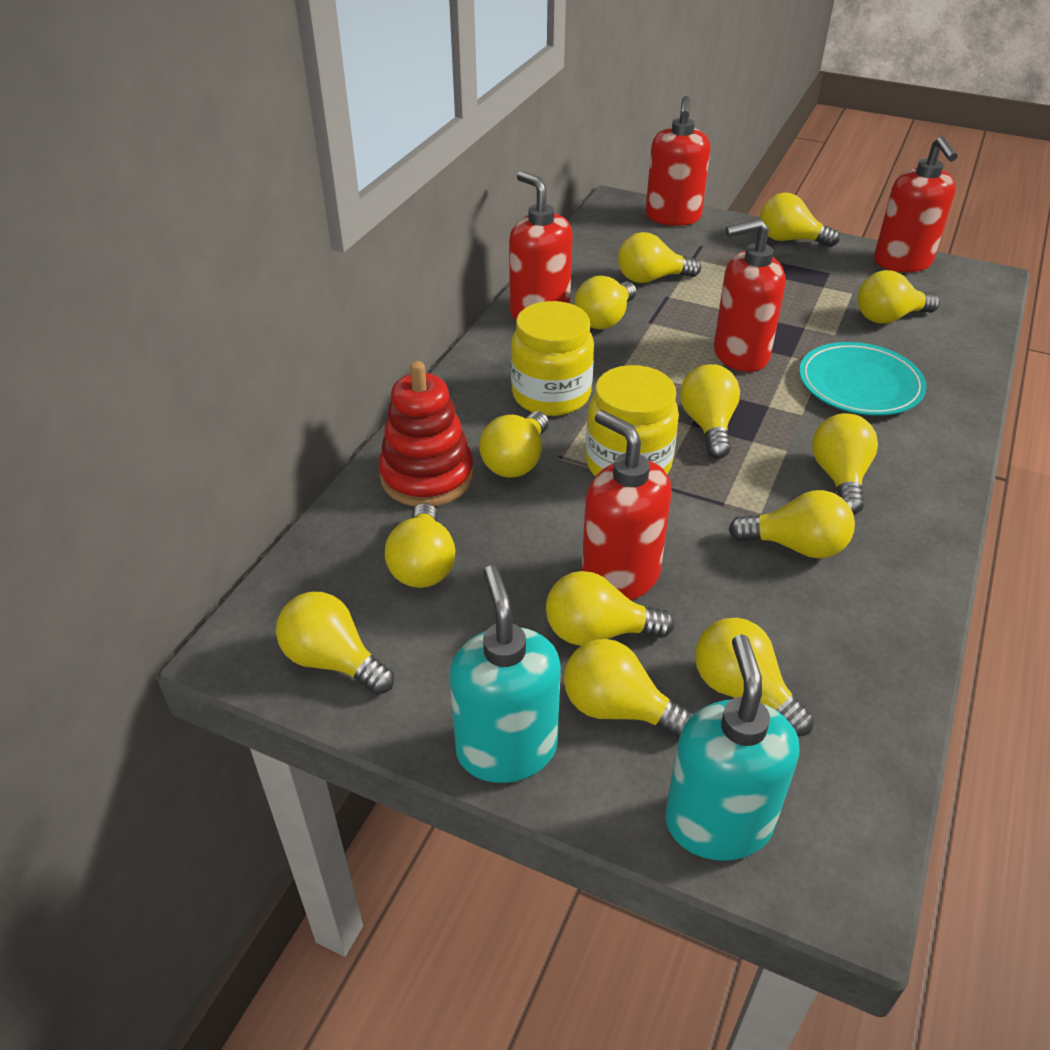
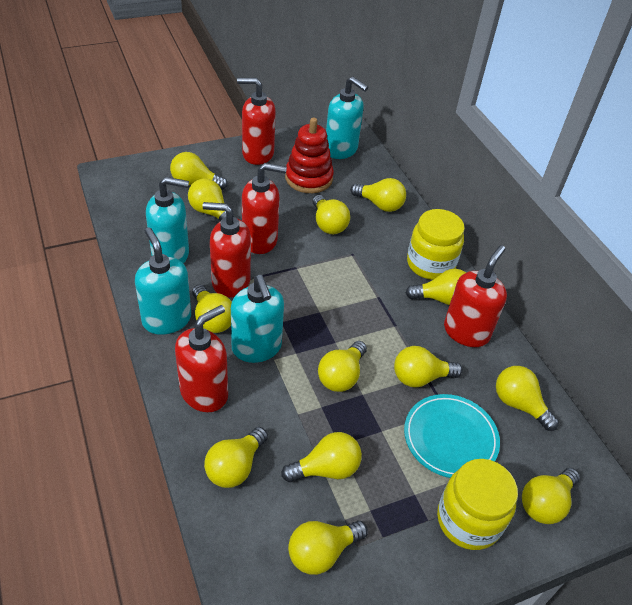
turquoise soap dispenser: [449,565,561,783] [665,634,799,861] = 2 -> [135,228,191,335] [146,177,189,264] [231,275,284,363] [326,77,368,159] = 4

